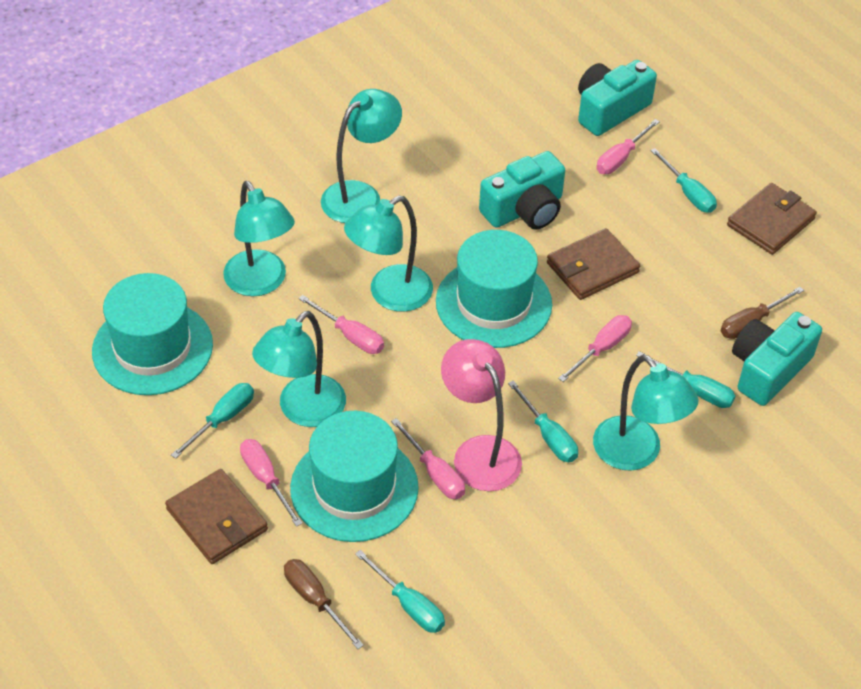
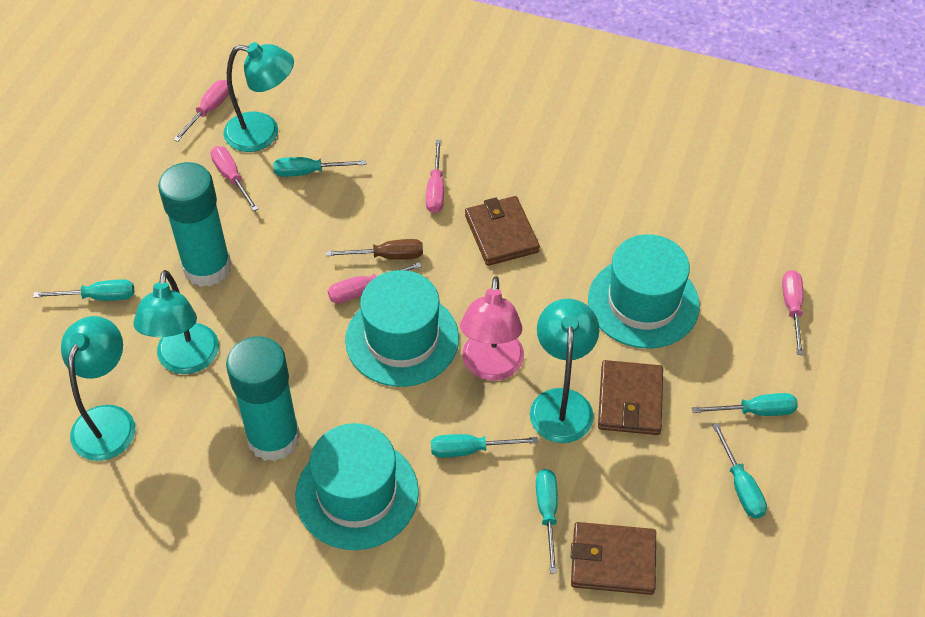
brown screwdriver: [284,559,364,649] [721,287,804,339] = 2 -> [326,239,423,260] = 1
turquoise camera: [479,151,565,229] [578,60,657,136] [732,312,822,406] = 3 -> none = 0
turquoise glue stick: none = 0 -> [158,162,232,287] [226,336,300,462] = 2
turquoise lamp: [223,181,295,296] [252,311,346,427] [321,89,402,223] [344,196,433,312] [593,355,699,471] = 5 -> [61,316,135,461] [133,270,219,374] [223,42,294,152] [530,299,599,443] = 4
turquoise screwdriver: [171,383,254,459] [355,550,445,633] [508,380,578,462] [636,351,736,408] [650,148,717,213] = 5 -> [33,279,134,301] [273,157,366,177] [431,434,538,458] [536,469,558,573] [692,393,798,416] [712,423,767,519] = 6

